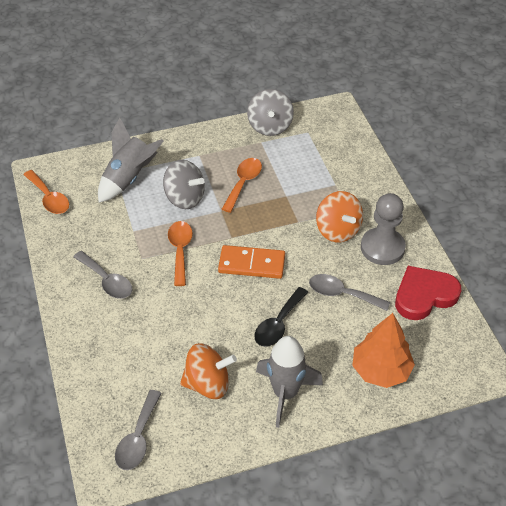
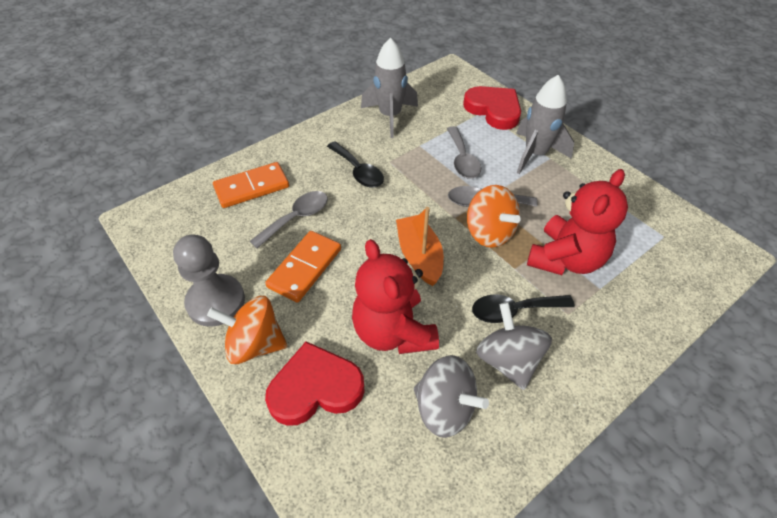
black spoon: [254,287,308,347] = 1 -> [327,142,384,188] [472,294,575,323] = 2
orange boat: none = 0 -> [396,207,444,286] = 1
orange domino: [218,245,285,279] = 1 -> [213,162,289,208] [265,231,341,303] = 2
orange spoon: [23,170,69,214] [168,221,193,286] [222,158,262,213] = 3 -> none = 0
orange tree: [352,313,415,388] = 1 -> none = 0
red heart: [395,266,461,320] = 1 -> [265,341,365,426] [463,86,521,130] = 2
red teddy bear: none = 0 -> [352,239,439,354] [527,169,628,275] = 2

